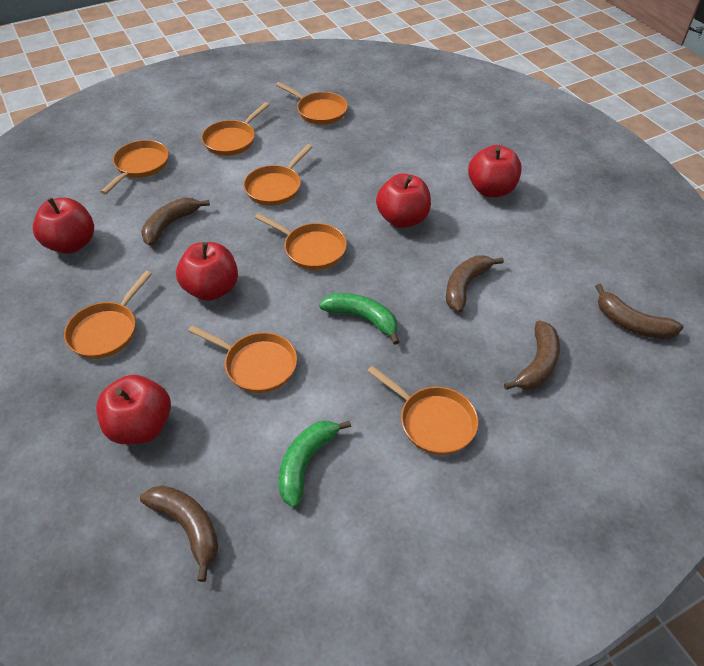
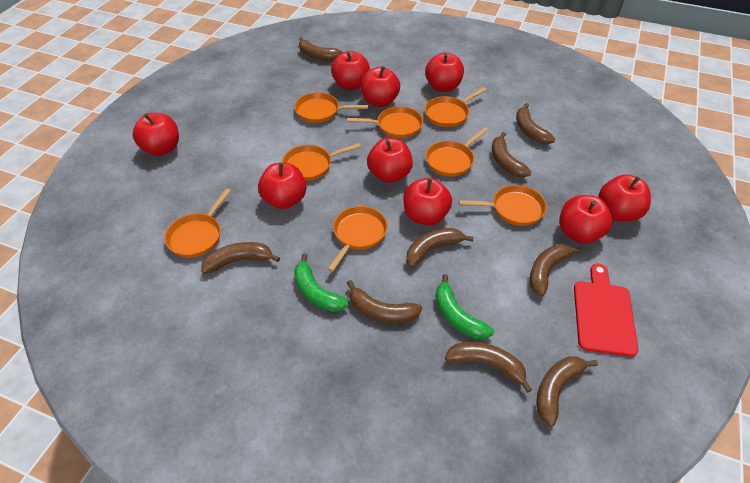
brown banana: [140,485,218,582] [141,197,210,246] [446,256,504,312] [504,321,560,390] [595,284,683,339] = 5 -> [201,242,280,274] [299,37,343,61] [347,280,422,323] [406,228,474,268] [445,342,532,393] [492,132,531,178] [516,103,555,144] [529,244,583,296] [536,356,598,426] = 9
red apple: [33,198,94,254] [96,375,171,444] [176,242,238,301] [376,173,431,228] [468,145,522,197] = 5 -> [133,113,179,156] [258,163,306,209] [331,51,370,90] [360,66,400,107] [367,138,413,183] [403,178,452,225] [425,53,464,92] [559,195,613,244] [599,174,651,221] = 9
red cutting board: none = 0 -> [574,264,638,357] = 1

